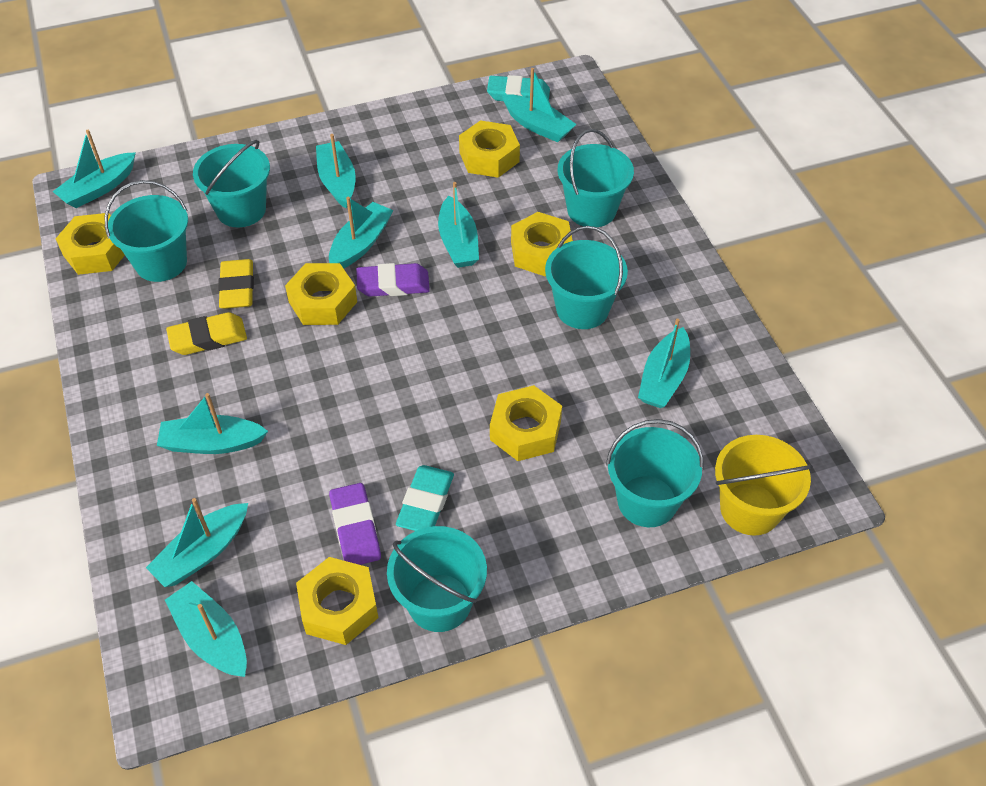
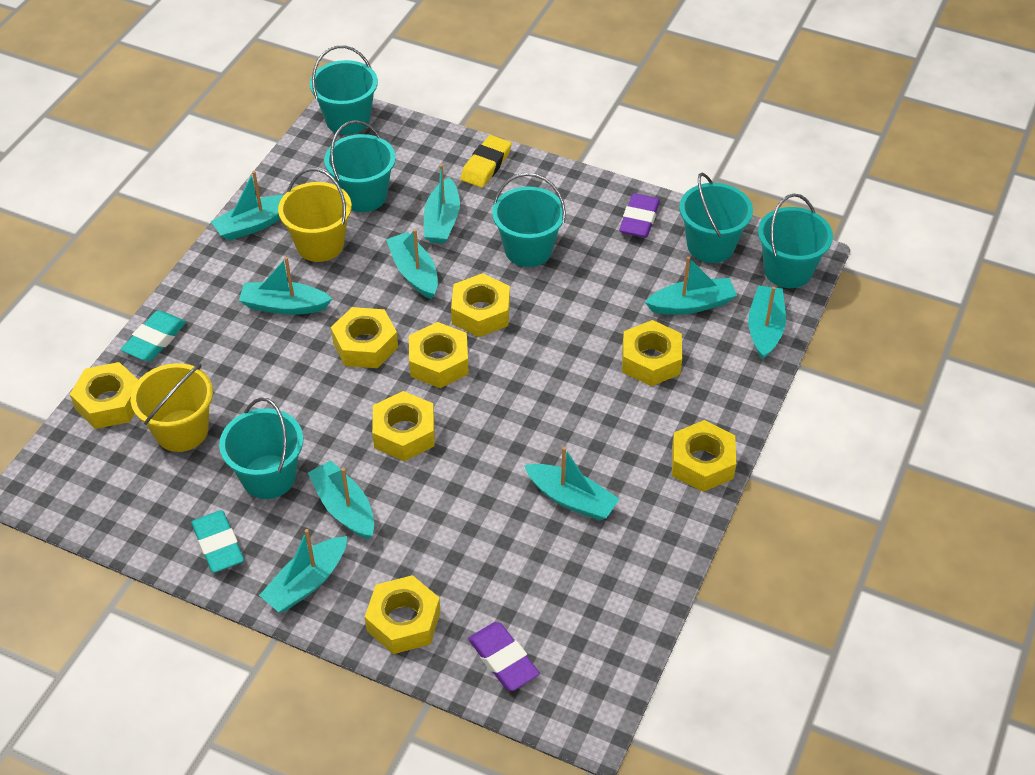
yellow bucket: [715,435,813,536] = 1 -> [131,363,213,452] [278,168,352,262] = 2
yellow eraser: [166,312,247,355] [218,259,254,309] = 2 -> [460,135,512,188] = 1
yellow nut: [56,213,125,275] [285,263,357,325] [296,557,378,645] [459,120,520,178] [490,385,562,461] [511,212,573,277] = 6 -> [70,362,138,429] [331,307,398,368] [365,575,441,654] [372,391,435,461] [409,322,469,388] [451,273,510,337] [622,320,682,386] [672,420,736,492] = 8

